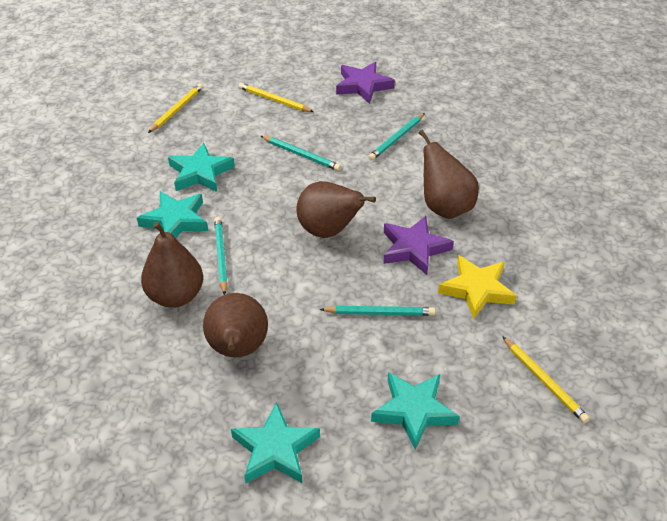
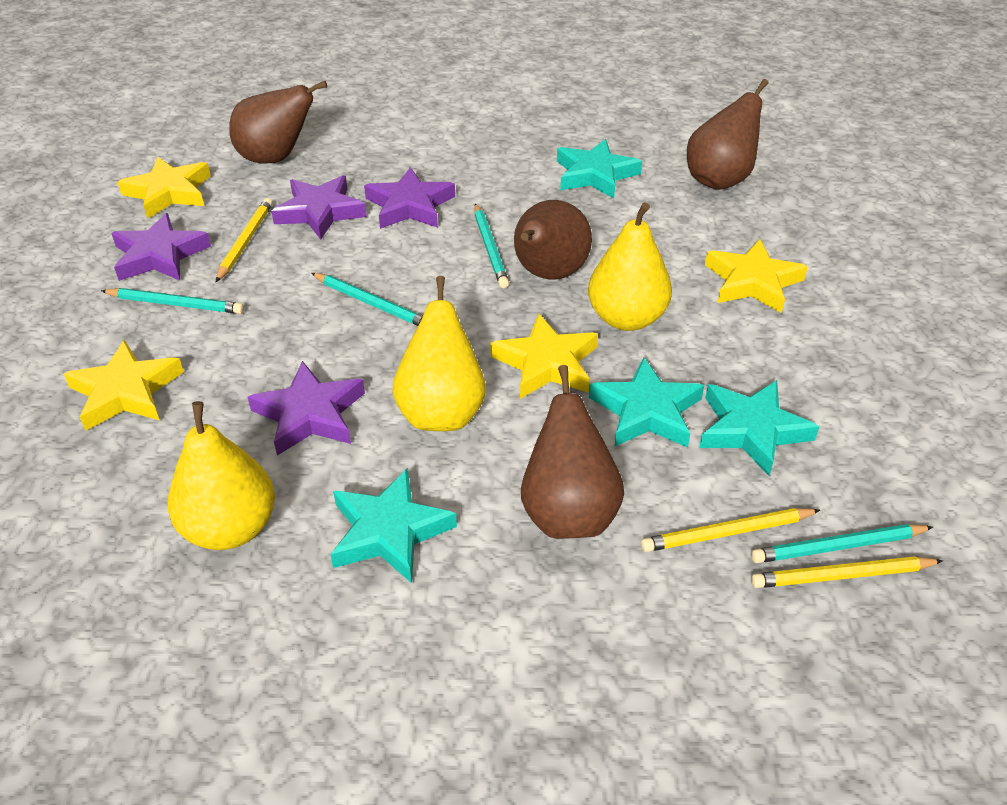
purple star: [336,62,395,104] [383,216,454,275] = 2 -> [111,213,211,281] [248,361,365,456] [271,175,367,240] [364,167,455,229] = 4
yellow pear: none = 0 -> [168,401,275,550] [392,276,486,431] [588,202,672,331] = 3
yellow star: [438,255,517,319] = 1 -> [64,340,184,431] [118,157,211,219] [491,313,598,399] [705,239,808,313] = 4

